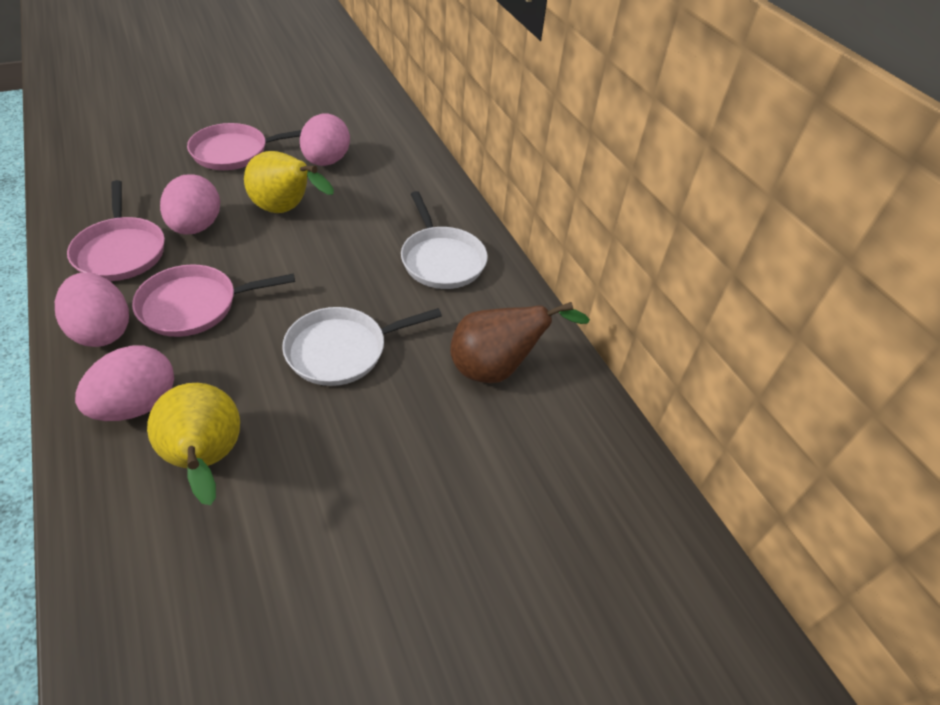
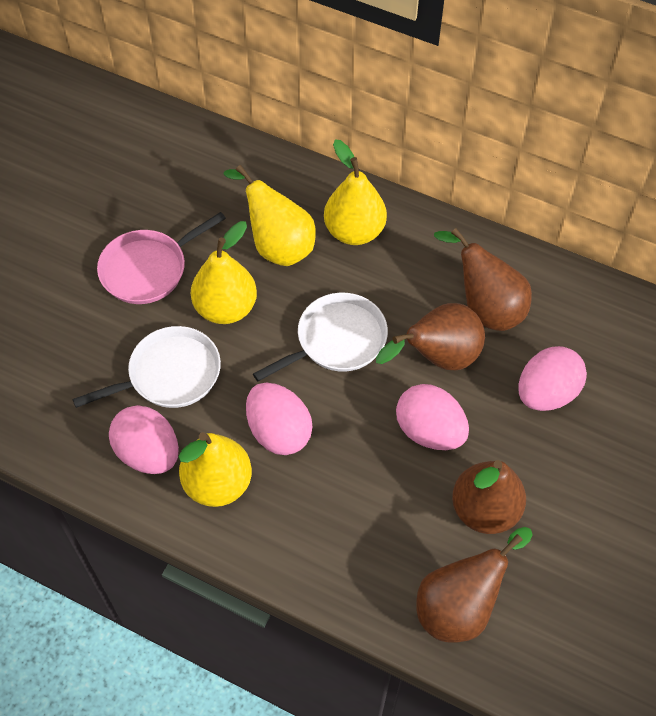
brown pear: [450,302,590,383] = 1 -> [376,303,485,370] [416,527,533,643] [434,228,532,331] [452,460,526,534] = 4
pink pan: [67,180,165,281] [132,264,295,337] [187,123,302,170] = 3 -> [97,212,226,304] = 1
yellow pear: [147,383,240,505] [244,151,334,213] = 2 -> [179,432,252,507] [191,221,257,324] [223,165,316,266] [324,139,387,245] = 4

